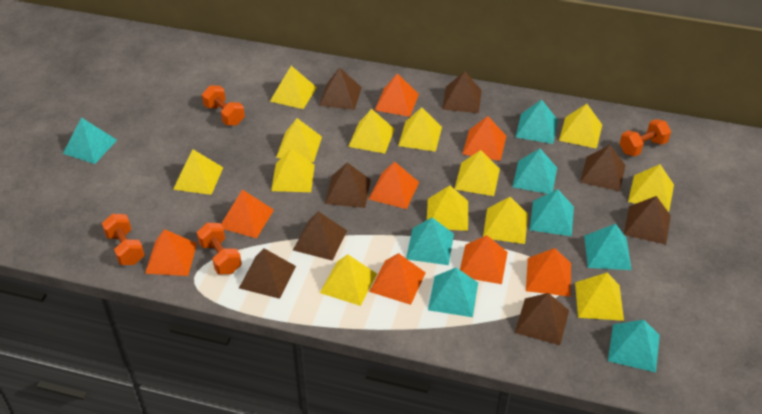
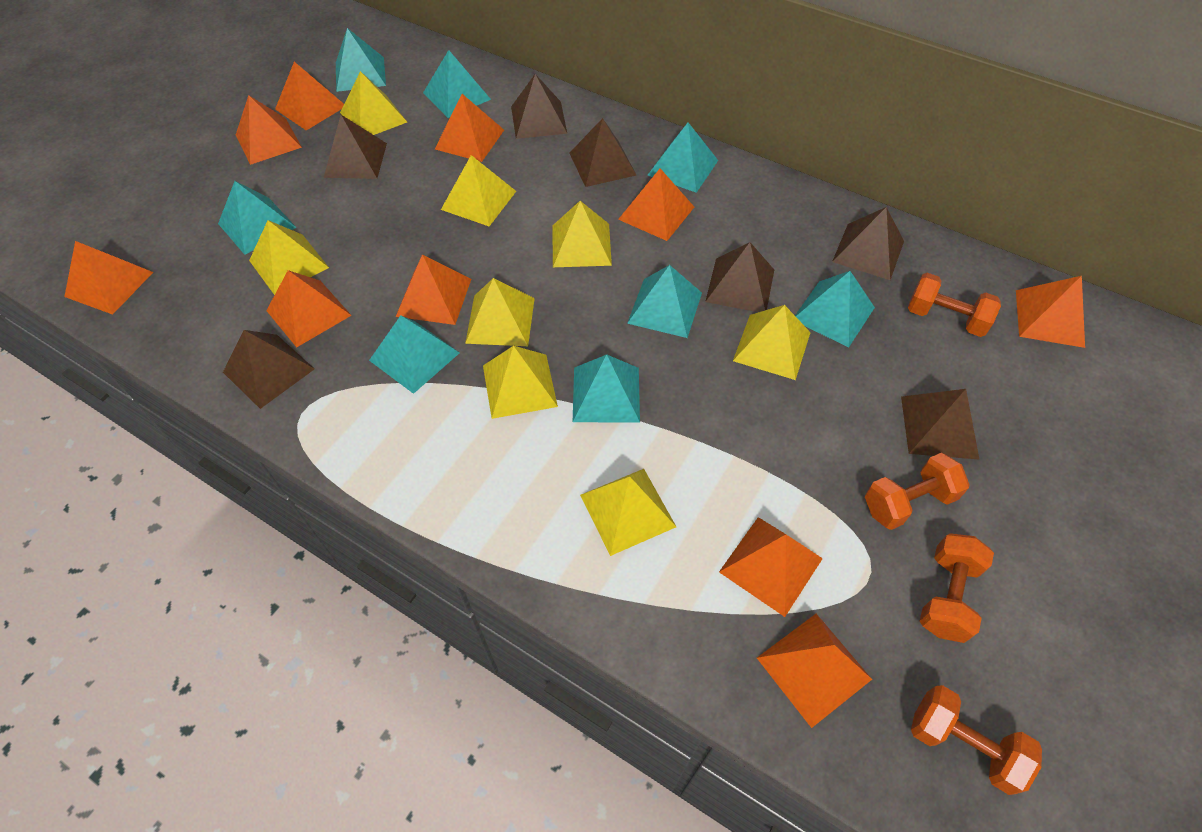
brown pyramid: [239,248,296,299] [293,211,347,261] [319,67,362,110] [325,162,371,208] [442,71,482,113] [515,293,569,345] [580,145,626,191] [624,196,671,245] = 8 -> [223,330,315,409] [324,115,387,179] [511,74,567,139] [570,118,636,187] [705,242,774,312] [832,207,904,280] [901,389,980,460] = 7
orange pyramid: [145,229,197,276] [221,190,274,238] [369,161,419,209] [369,253,426,305] [375,73,419,117] [460,235,508,284] [463,116,506,161] [526,248,571,297] = 8 -> [64,241,153,315] [236,95,302,165] [266,270,352,347] [275,62,344,130] [396,254,471,325] [435,94,504,162] [618,168,694,241] [719,517,823,617] [757,614,872,728] [1016,276,1085,348] = 10
yellow pyramid: [173,149,223,195] [270,66,317,109] [271,148,315,192] [276,118,322,162] [320,254,377,306] [348,109,395,154] [398,107,442,152] [427,186,468,231] [455,150,500,196] [483,197,528,244] [559,104,602,149] [575,273,624,321] [628,164,674,212] = 13 -> [249,220,329,295] [340,71,407,135] [441,155,516,226] [465,278,535,346] [483,346,558,419] [552,201,612,267] [580,469,676,556] [733,305,811,380] = 8

